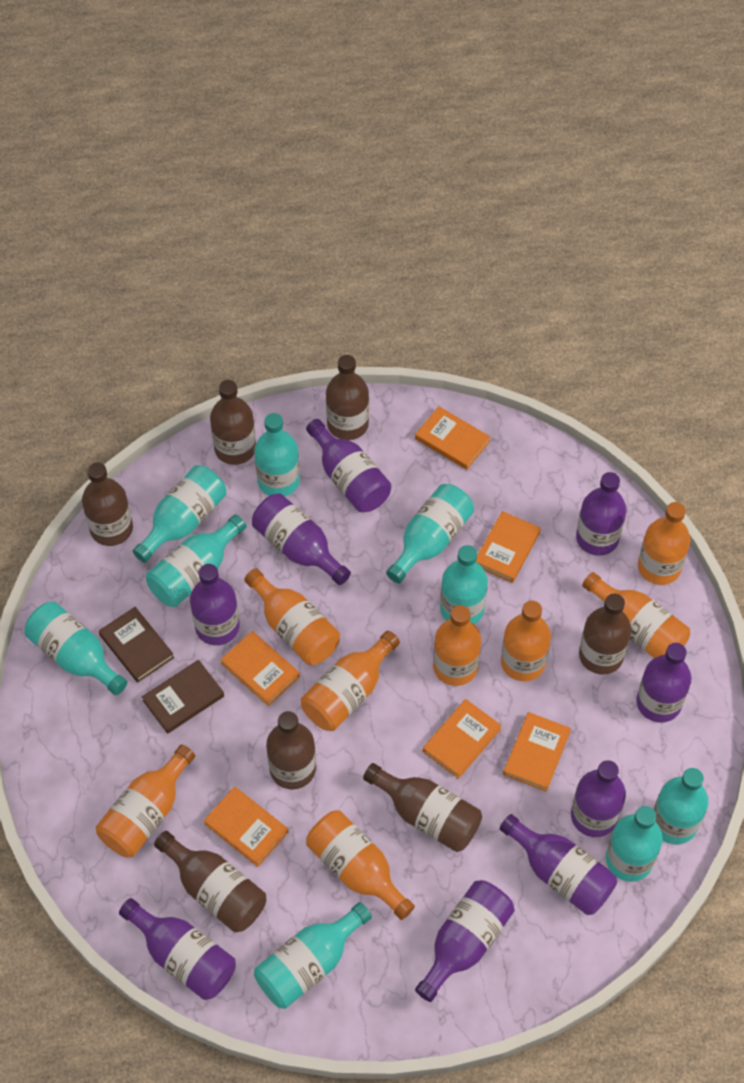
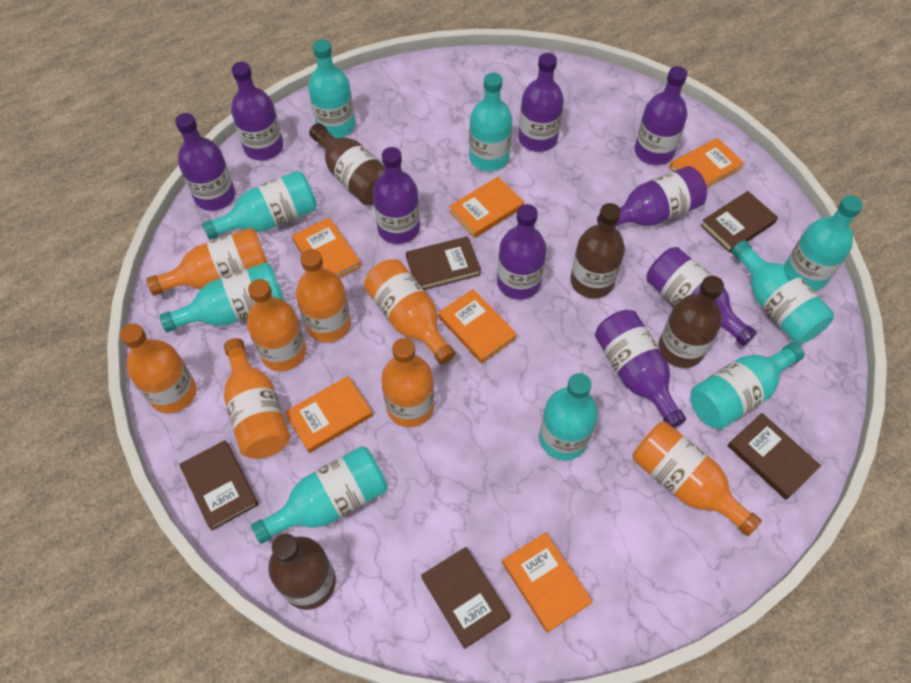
brown book: [99,607,174,683] [142,660,224,734] = 2 -> [179,440,258,531] [406,236,481,290] [421,547,510,649] [700,191,778,253] [727,413,821,500] = 5
brown bottle: [82,462,133,546] [154,831,266,932] [210,380,256,465] [266,711,316,789] [326,355,369,440] [363,763,482,852] [579,594,631,674] = 7 -> [268,534,336,610] [309,123,385,205] [570,203,625,298] [658,276,724,368] = 4

